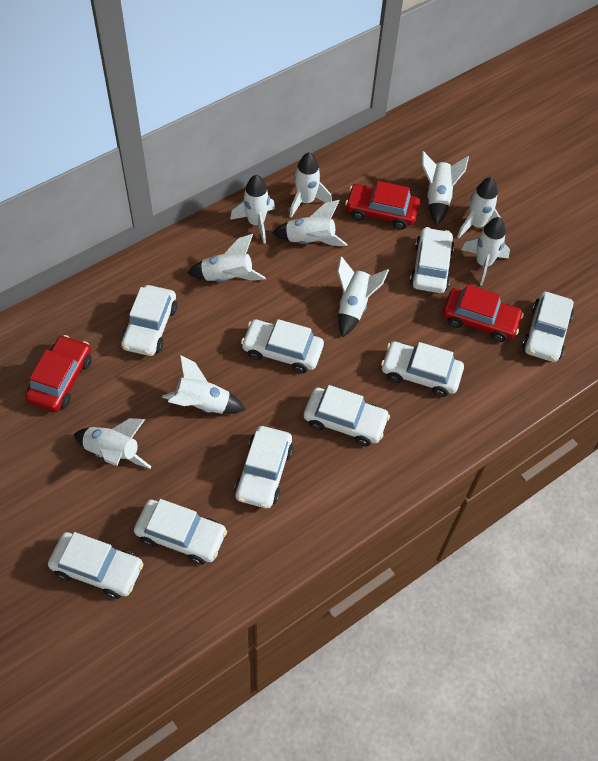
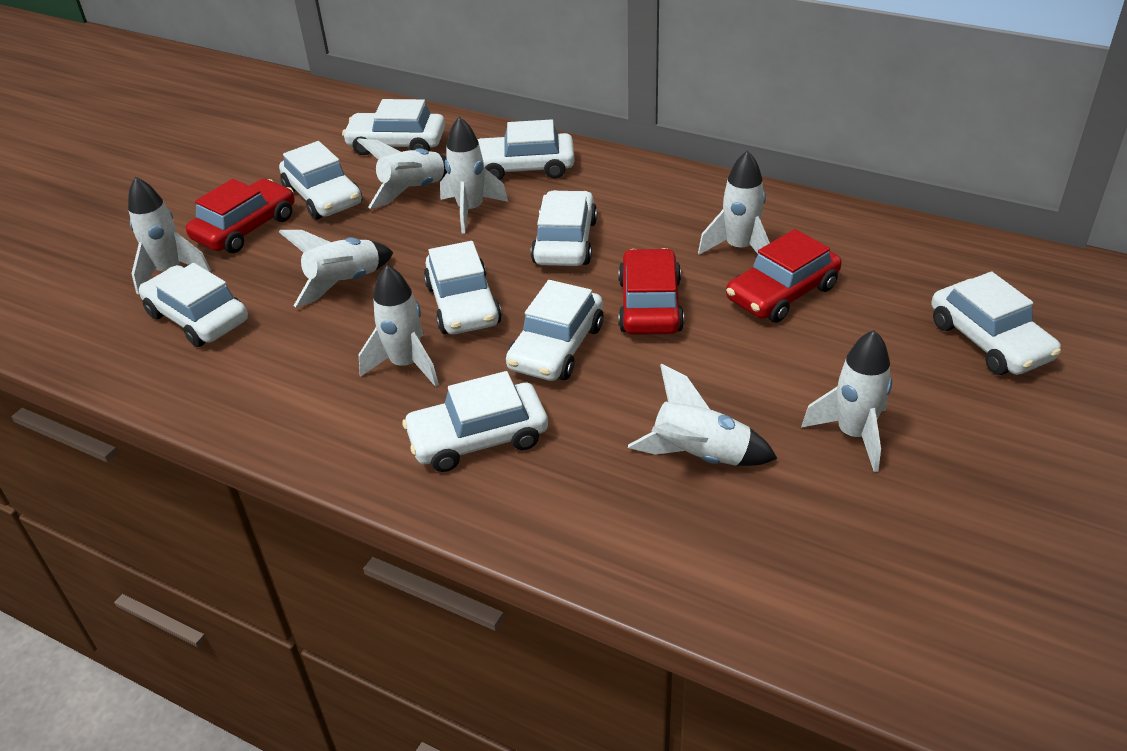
white rocket: [74,418,152,469] [162,355,246,414] [188,234,266,282] [230,175,275,244] [272,200,347,246] [289,152,332,218] [337,256,389,337] [422,151,469,225] [457,177,501,239] [461,217,510,286] = 10 -> [128,177,211,295] [279,230,393,307] [357,138,447,209] [359,265,439,387] [440,117,508,234] [628,364,778,466] [698,150,770,255] [801,330,892,472] = 8

